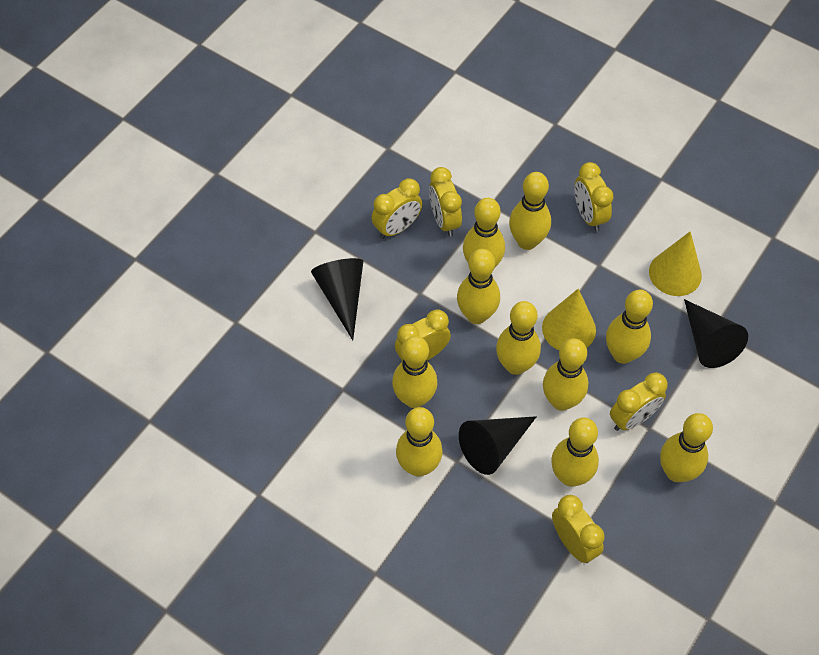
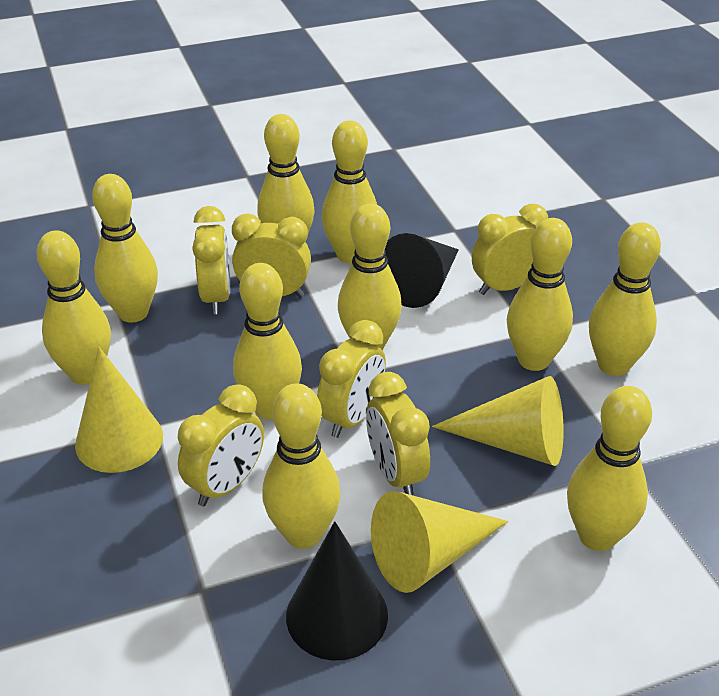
black cone: [311,258,363,340] [459,416,537,475] [684,299,748,368] = 3 -> [286,521,388,661] [385,233,459,308] = 2
yellow cone: [542,289,596,350] [649,231,702,296] = 2 -> [75,347,163,473] [371,491,508,593] [432,376,564,466] = 3

